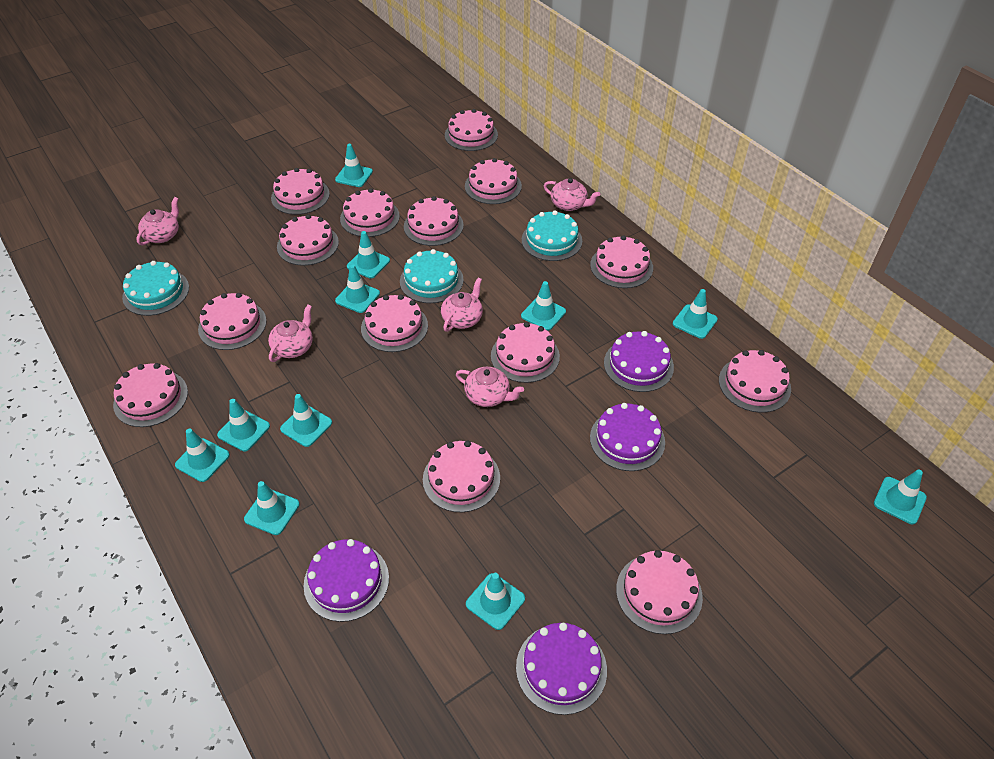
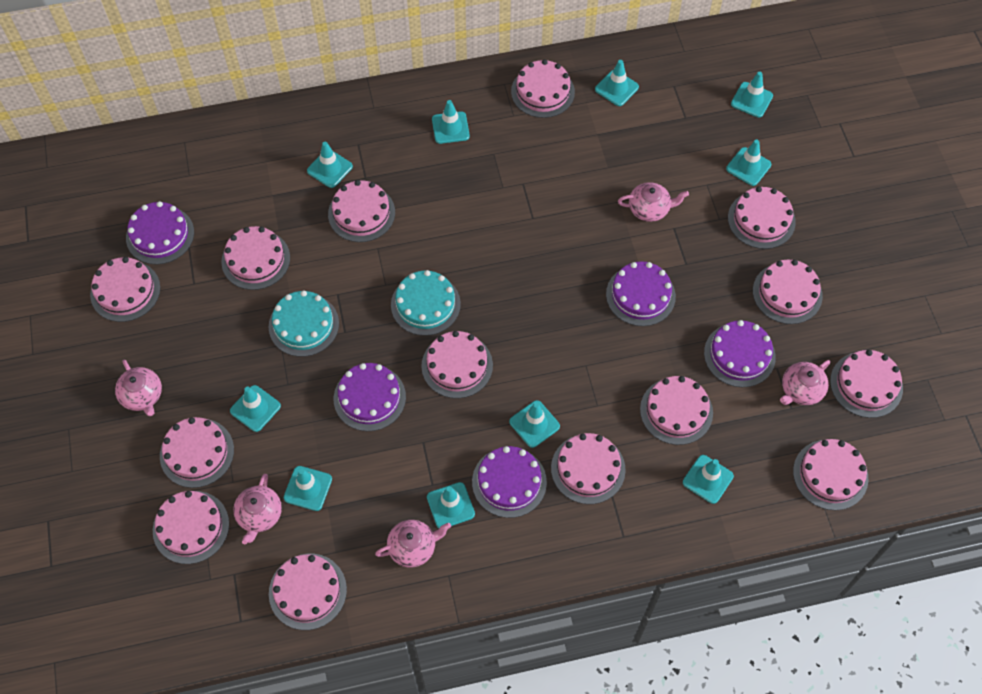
purple cake: [303,539,389,622] [516,623,607,715] [590,403,665,471] [604,331,674,392] = 4 -> [126,201,194,265] [334,363,406,431] [472,446,547,518] [606,261,676,326] [704,320,776,387] = 5
turquoise cake: [122,261,189,316] [400,249,464,303] [522,210,582,261] = 3 -> [269,290,339,357] [391,270,461,336] = 2
turquoise traffic cone: [175,429,230,482] [217,399,270,451] [244,481,300,535] [280,394,332,447] [335,144,373,187] [335,264,380,313] [347,231,390,279] [466,573,525,630] [521,281,566,331] [672,289,718,339] [874,470,927,524] = 11 -> [230,385,281,432] [284,466,332,511] [307,142,353,188] [427,482,475,528] [432,100,470,144] [509,400,560,448] [595,60,639,106] [683,455,734,504] [726,140,771,186] [731,72,773,118] = 10

